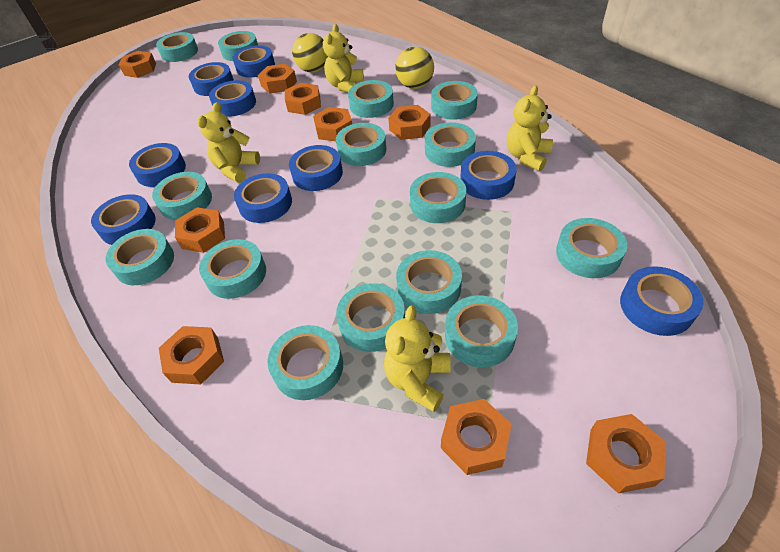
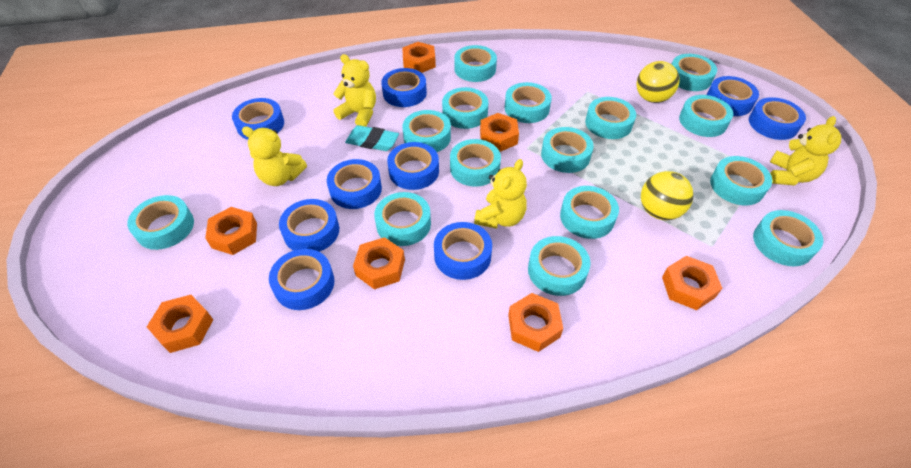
orange nut: [119,51,156,78] [159,326,224,385] [175,207,225,253] [258,64,297,93] [285,83,321,115] [313,107,352,141] [388,105,431,140] [441,399,512,475] [586,414,666,494] = 9 -> [147,295,213,353] [205,207,257,255] [353,237,405,289] [402,42,436,73] [480,113,519,152] [508,293,563,352] [662,256,722,310] = 7
turquoise eraser: none = 0 -> [345,125,399,151] = 1

